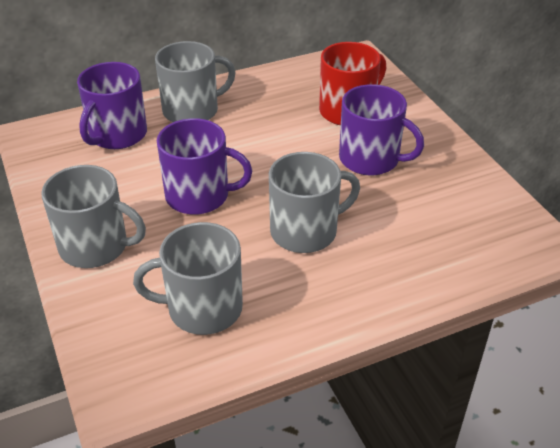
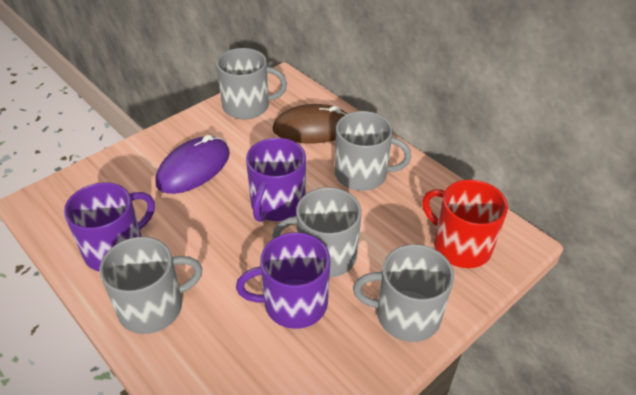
brown mouse: none = 0 -> [272,104,347,143] = 1
grey mug: [41,165,146,268] [133,222,243,335] [155,41,236,122] [269,152,360,253] = 4 -> [99,237,202,334] [216,48,287,120] [272,187,362,278] [335,111,411,191] [353,244,454,342] = 5
purple mouse: none = 0 -> [155,135,230,194] = 1

